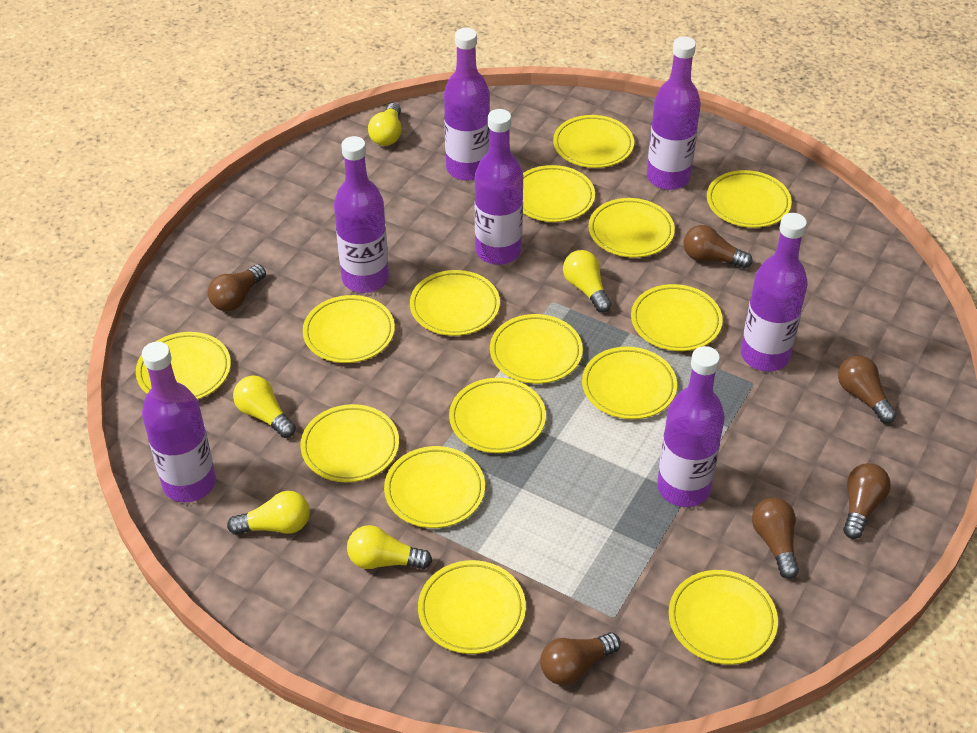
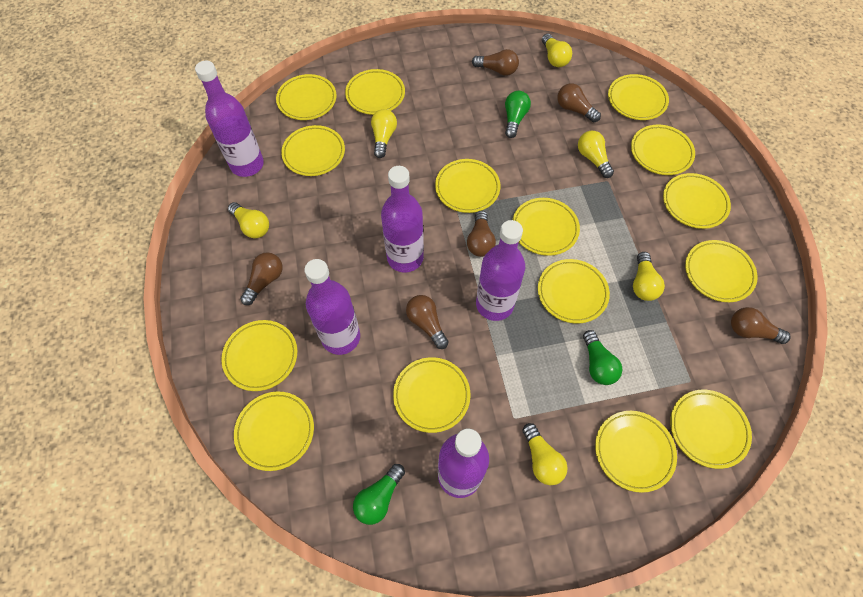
green light bulb: none = 0 -> [353,464,405,525] [505,91,531,138] [583,330,622,385] = 3
purple bottle: [142,342,216,502] [334,136,389,293] [444,28,490,181] [475,109,523,265] [647,36,701,190] [657,346,725,507] [741,213,808,371] = 7 -> [195,61,264,177] [304,259,360,355] [381,166,424,273] [438,429,489,498] [476,220,525,321] = 5
yellow light bulb: [227,491,310,535] [233,376,296,438] [347,525,432,569] [368,103,401,146] [563,250,612,313] = 5 -> [228,202,269,238] [371,109,397,158] [523,423,568,485] [542,34,572,67] [578,131,614,178] [633,252,665,301] = 6

